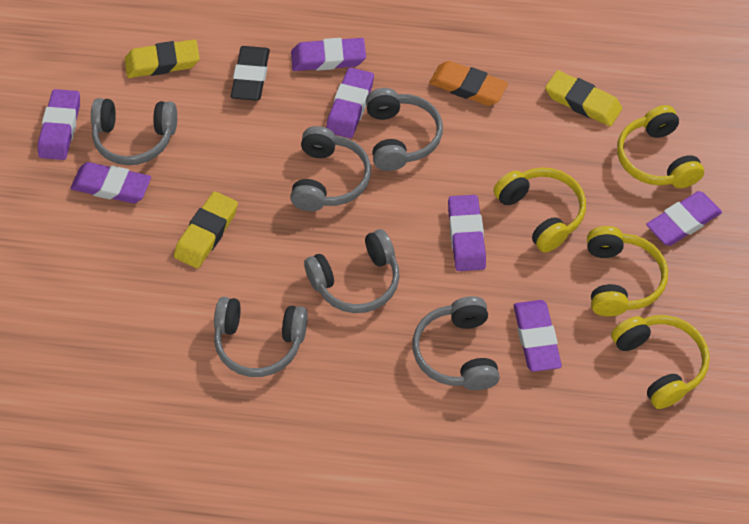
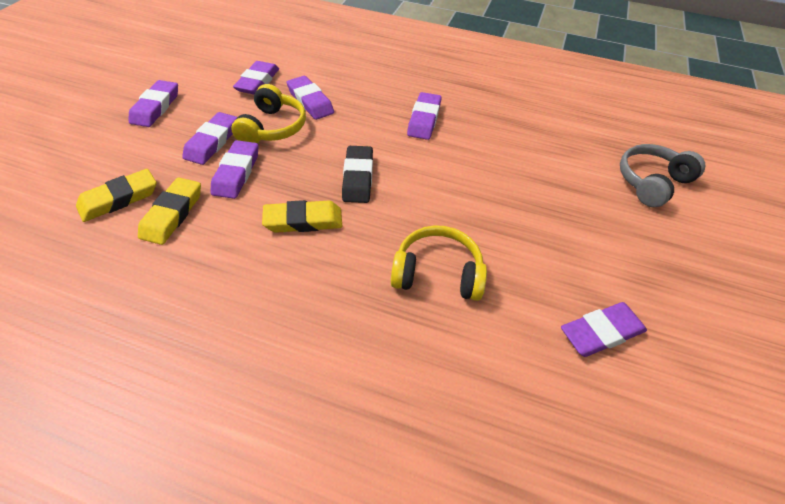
grey headphones: [91,98,177,165] [214,297,308,377] [290,126,371,211] [304,229,400,313] [366,88,443,171] [412,296,500,390] = 6 -> [620,144,706,207] = 1
orange eraser: [429,61,508,106] = 1 -> none = 0
yellow headphones: [493,168,586,253] [587,226,668,316] [611,315,710,409] [617,105,704,188] = 4 -> [231,84,306,143] [391,225,487,301] = 2

